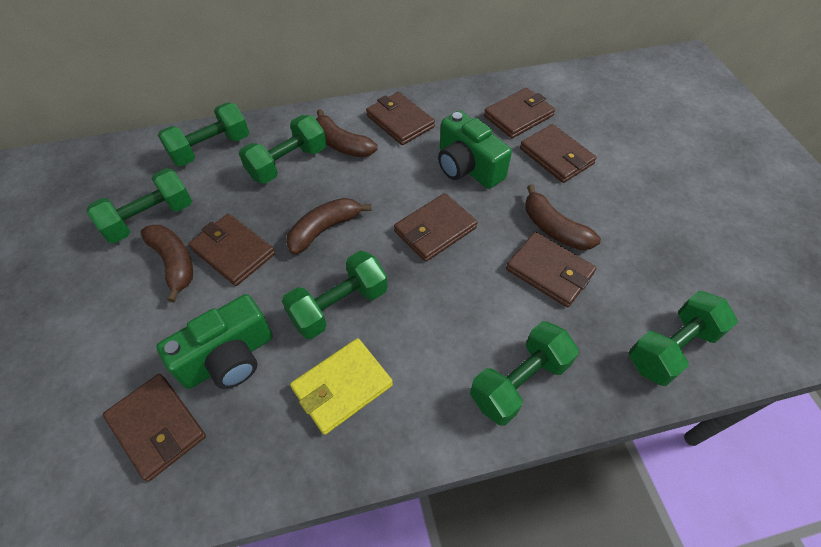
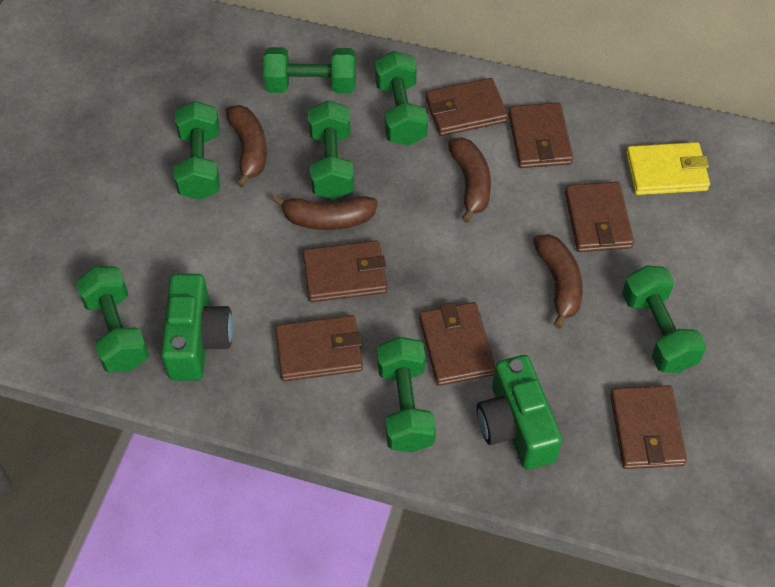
green dumbbell: [87,168,192,243] [158,103,249,166] [239,115,326,184] [282,251,388,339] [470,321,579,425] [629,291,738,386] = 6 -> [76,267,149,372] [174,101,220,200] [263,47,356,94] [308,100,354,199] [375,51,428,146] [377,337,436,453] [622,265,707,373] = 7

